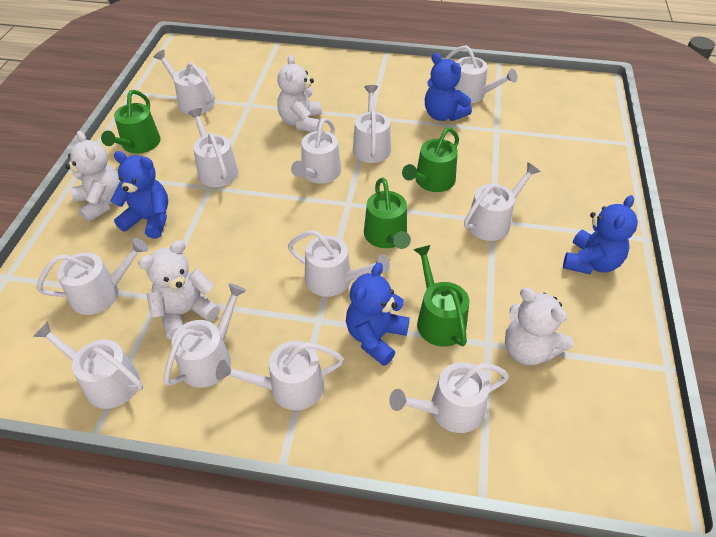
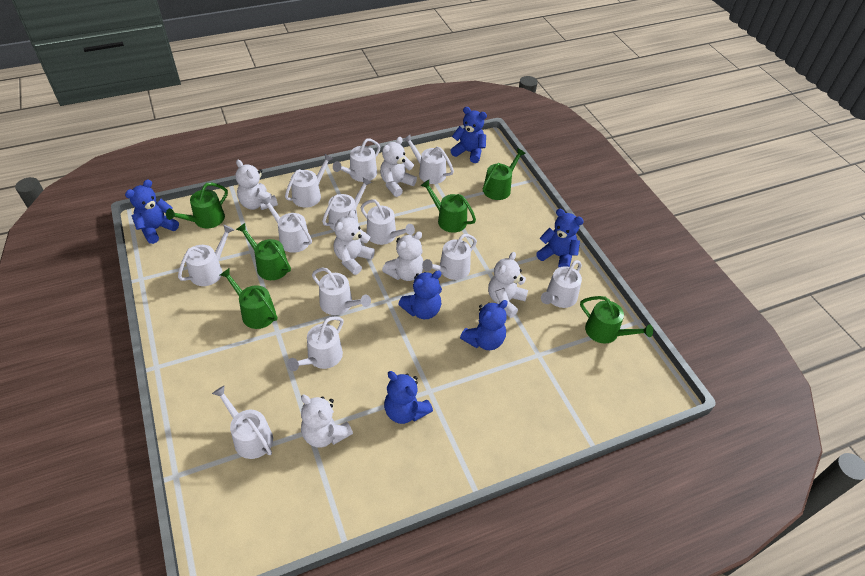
blue teddy bear: [111,151,168,239] [346,262,410,366] [425,53,472,121] [563,195,638,274] = 4 -> [125,179,179,244] [384,371,433,424] [399,271,442,319] [450,107,487,163] [460,300,508,350] [536,209,584,267] = 6
green watering can: [101,90,161,153] [364,178,411,249] [402,128,459,192] [413,245,469,347] = 4 -> [166,183,228,228] [220,268,277,329] [236,223,291,280] [421,180,476,233] [483,148,526,200] [580,296,653,344] = 6
white teddy bear: [65,131,121,222] [138,240,220,340] [277,55,322,132] [505,287,573,365] = 4 -> [235,160,278,210] [301,395,353,448] [333,210,375,275] [380,137,417,197] [382,231,424,281] [488,252,528,318] = 6

